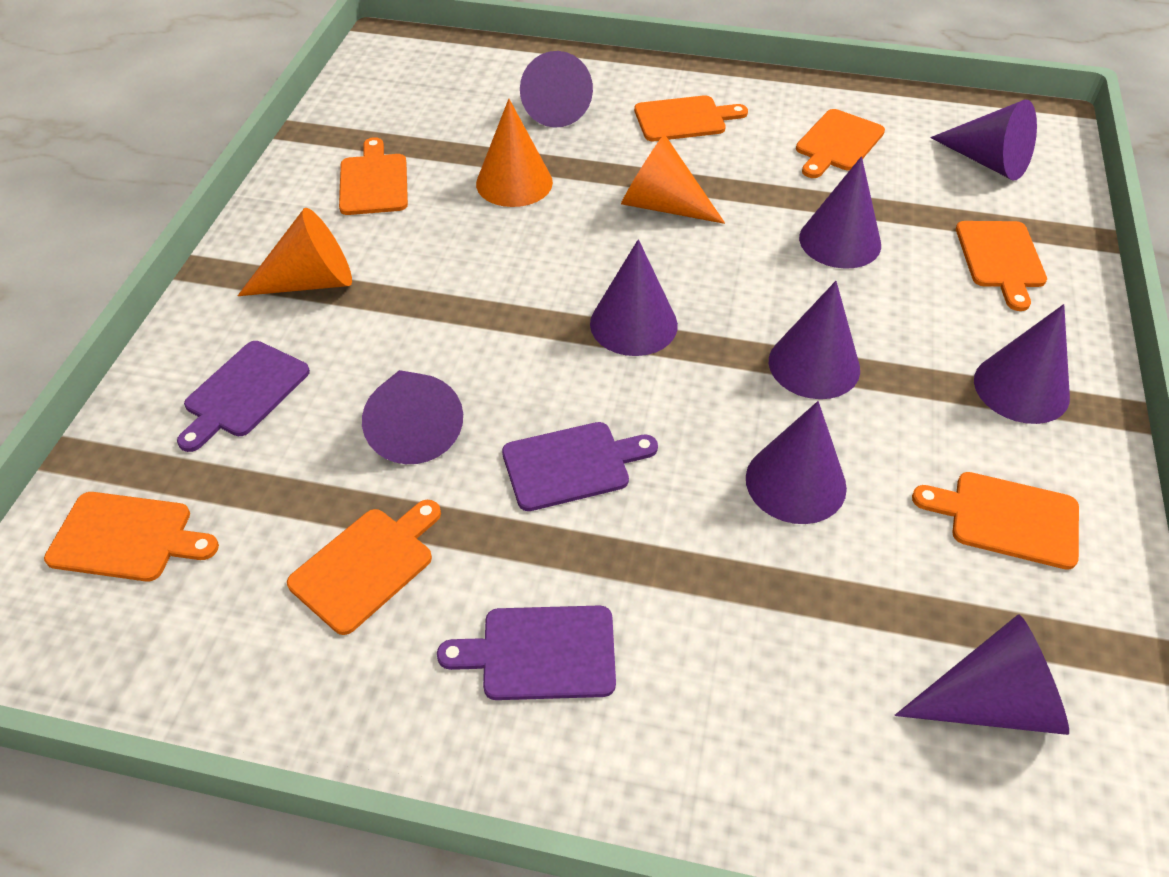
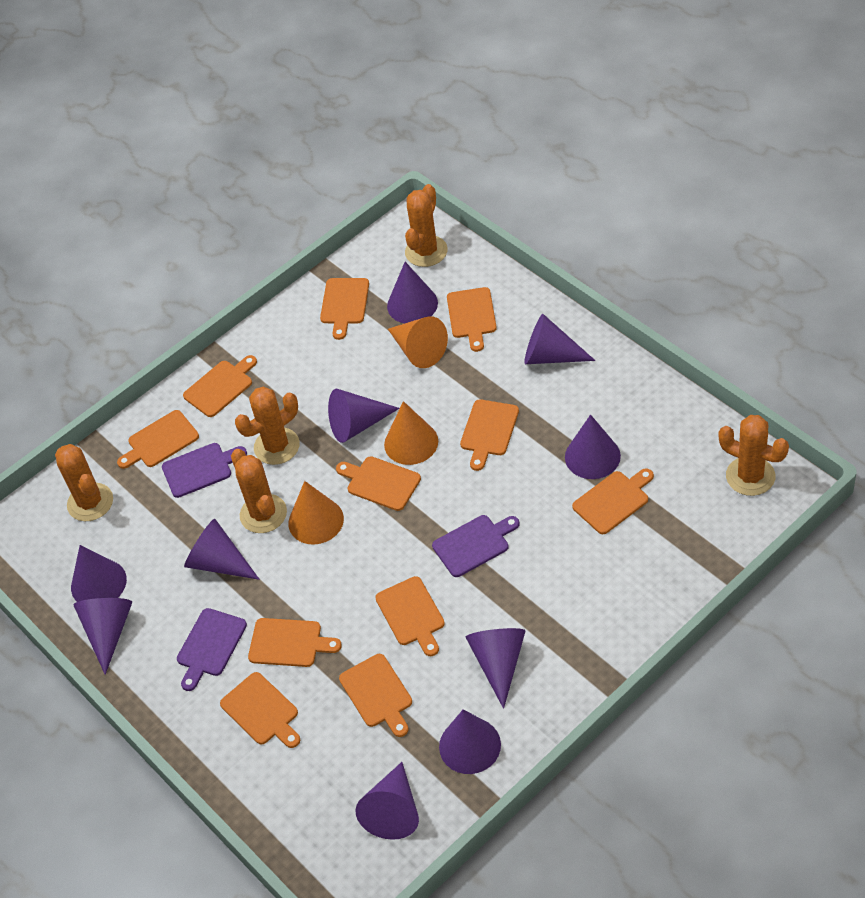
orange cactus: none = 0 -> [55,444,113,521] [231,449,287,533] [235,386,300,465] [405,184,448,267] [718,415,789,496] = 5
orange cutting board: [44,492,219,582] [287,500,441,635] [339,137,408,215] [634,95,748,141] [796,109,885,178] [912,472,1079,570] [956,221,1047,311] = 7 -> [117,410,199,469] [183,355,257,417] [220,672,300,748] [248,618,342,667] [320,278,369,340] [336,456,421,511] [339,654,412,737] [375,576,445,656] [447,287,497,352] [460,399,519,471] [572,468,654,534] = 11
purple cone: [362,370,463,464] [520,51,593,128] [590,239,678,356] [746,401,847,524] [769,281,860,399] [799,156,881,269] [895,614,1069,735] [930,100,1037,180] [974,304,1070,424] = 9 -> [71,545,127,602] [73,598,132,675] [184,519,260,580] [328,389,400,443] [355,762,419,840] [387,262,438,323] [439,709,501,774] [466,628,525,709] [524,314,595,364] [565,414,621,479] = 10

